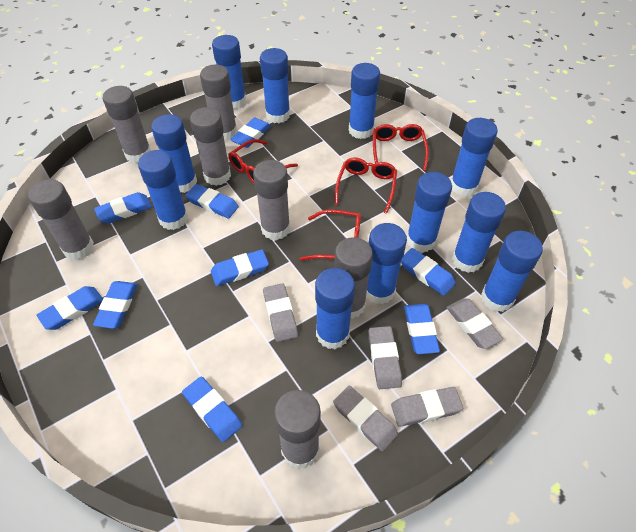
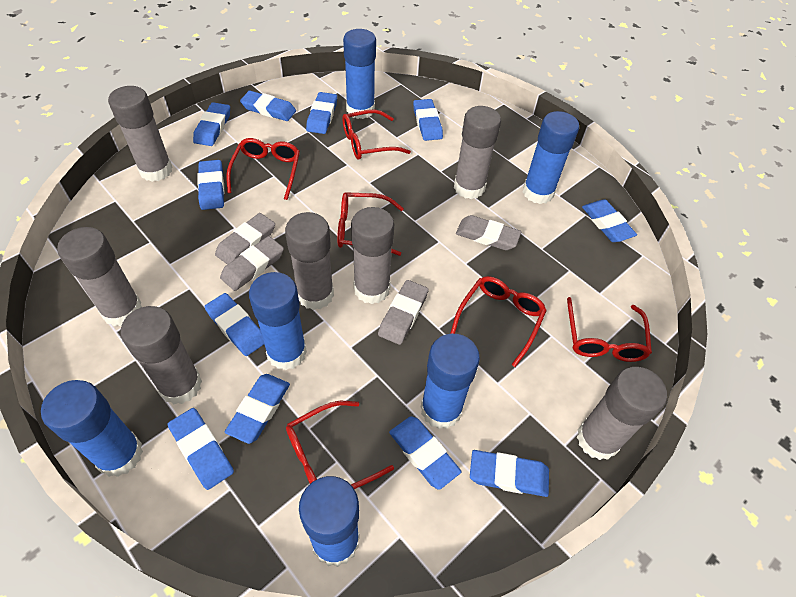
blue eraser: [37,286,103,330] [93,281,137,329] [94,192,152,223] [182,376,242,442] [185,184,239,219] [211,249,269,286] [230,118,271,148] [401,248,456,296] [404,304,440,354] = 9 -> [167,408,234,490] [193,102,230,146] [197,160,224,210] [204,293,264,356] [225,374,290,444] [240,91,296,121] [306,92,337,134] [389,416,461,490] [413,99,443,141] [470,450,549,497] [582,199,637,242] = 11
blue glue stick: [138,150,188,230] [151,114,197,193] [212,35,246,109] [260,48,290,123] [315,268,355,349] [349,63,380,139] [366,223,407,304] [407,172,452,252] [451,118,498,197] [452,192,506,273] [481,231,543,312] = 11 -> [41,380,143,477] [249,272,307,370] [299,476,360,567] [343,29,376,119] [421,334,480,429] [523,111,579,204] = 6
grey eraser: [263,283,298,342] [333,386,398,451] [369,326,402,389] [391,387,463,427] [446,298,503,349] = 5 -> [215,213,275,264] [220,236,284,291] [378,280,429,345] [456,215,521,250] = 4
red glasses: [228,139,298,183] [300,210,361,261] [335,157,397,214] [373,124,429,171] = 4 -> [226,138,300,200] [286,401,394,489] [337,192,404,256] [342,109,411,159] [450,276,547,367] [567,297,652,362] = 6

